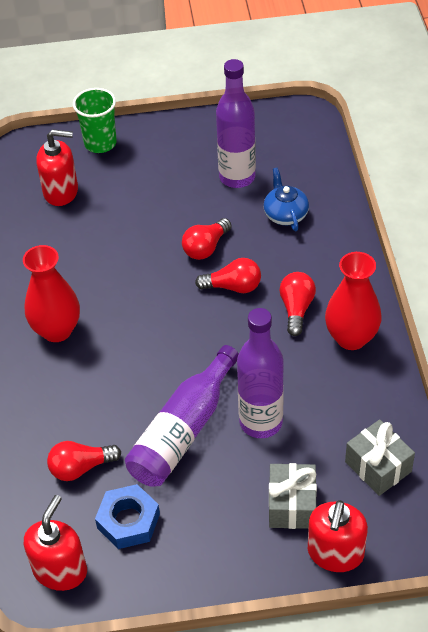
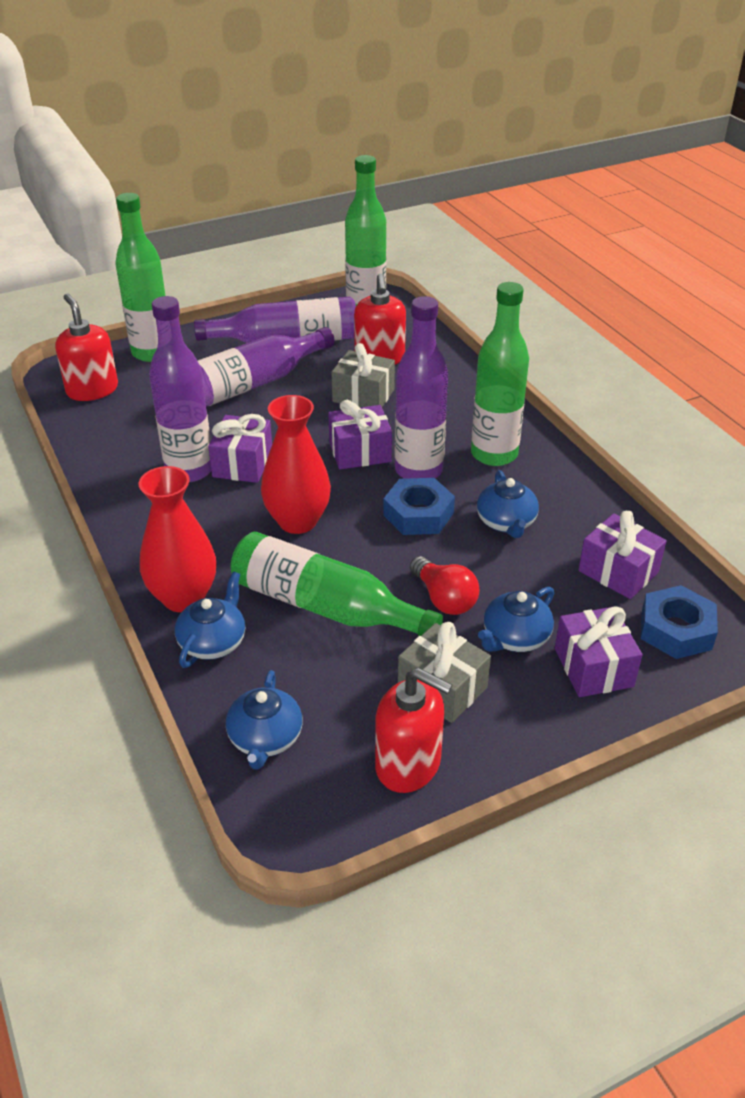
blue nut: [95,484,160,549] = 1 -> [383,478,455,535] [641,585,718,659] = 2
blue teapot: [264,168,309,231] = 1 -> [175,572,245,668] [226,670,302,770] [477,470,539,538] [478,587,554,652] = 4
green bottle: none = 0 -> [115,193,166,362] [231,532,443,636] [345,155,386,306] [471,282,529,466] = 4
green cup: [73,88,117,153] = 1 -> none = 0
purple bottle: [125,345,239,487] [216,59,256,188] [237,308,284,438] = 3 -> [149,296,211,482] [194,297,356,343] [198,327,335,407] [395,296,448,479] = 4
purple gift: none = 0 -> [208,414,272,483] [328,400,392,469] [555,606,642,697] [579,511,667,599] = 4
red light bulb: [47,441,121,481] [182,218,231,260] [195,258,261,293] [279,272,316,336] = 4 -> [410,556,479,615] = 1

